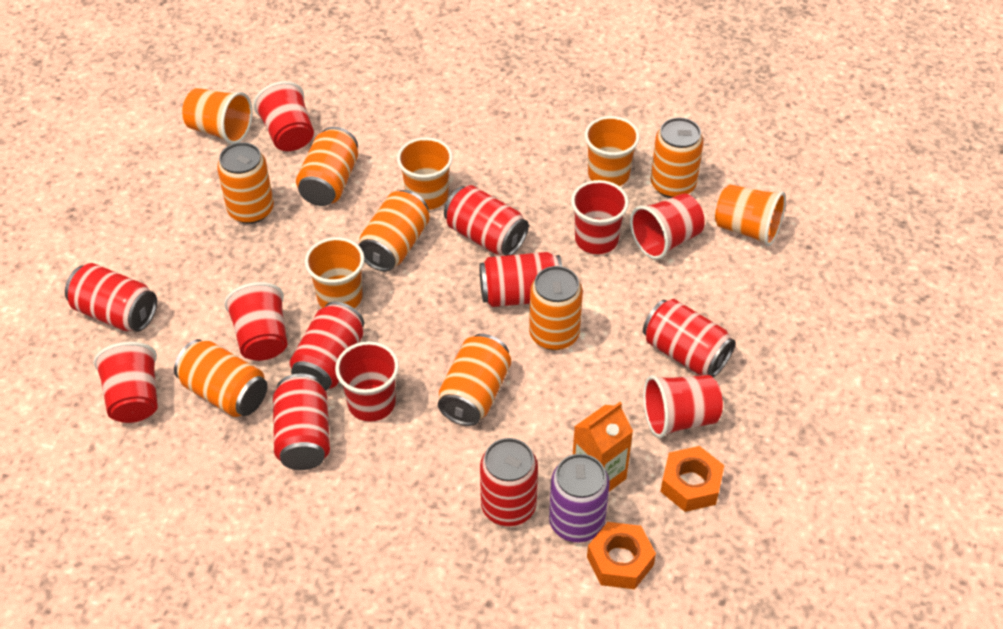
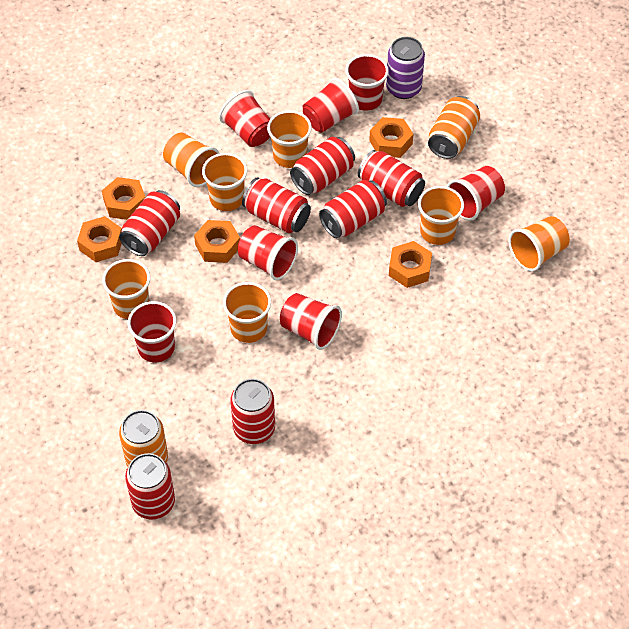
orange can: [174,339,267,417] [217,142,274,224] [296,127,358,206] [359,190,430,271] [438,334,511,426] [529,266,583,350] [651,117,704,198] = 7 -> [119,410,168,467] [428,96,480,159] = 2
orange carton: [573,402,633,491] = 1 -> none = 0
orange cup: [182,88,252,144] [305,237,365,308] [397,137,453,210] [584,116,640,186] [715,184,786,246] = 5 -> [102,259,150,319] [163,133,220,187] [202,153,247,211] [223,282,271,343] [267,110,312,168] [418,186,464,245] [509,216,570,272] = 7
orange nut: [587,522,656,589] [660,446,724,512] = 2 -> [77,216,122,262] [102,177,145,220] [194,220,240,263] [369,117,413,158] [389,241,432,288] = 5

